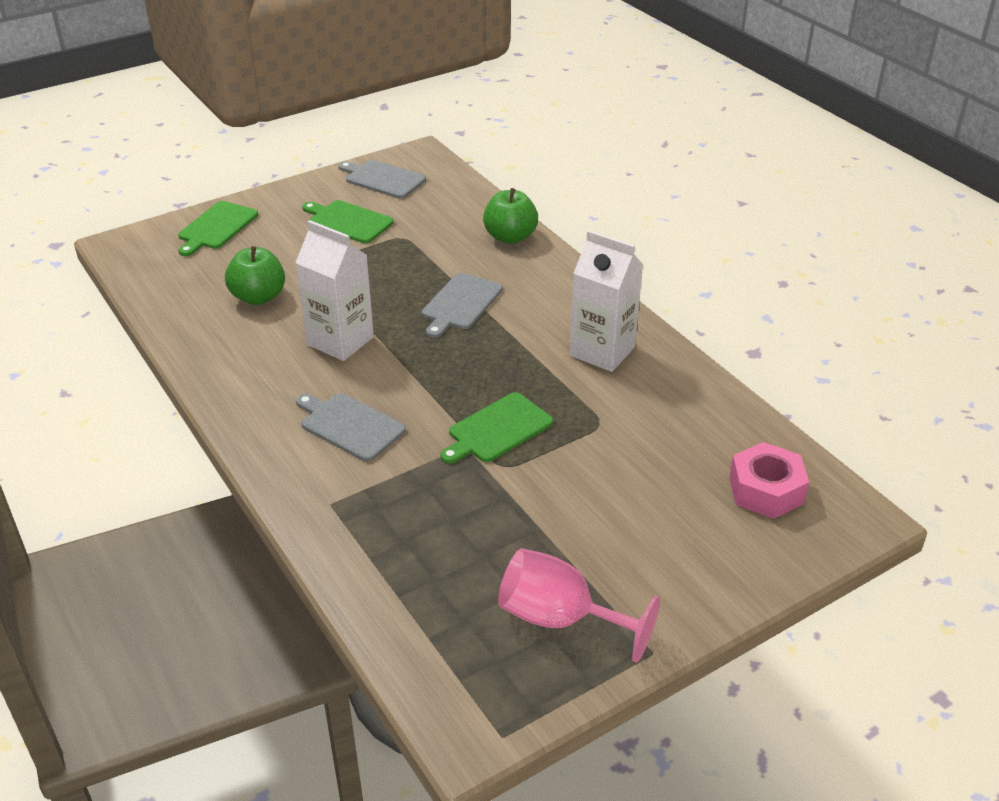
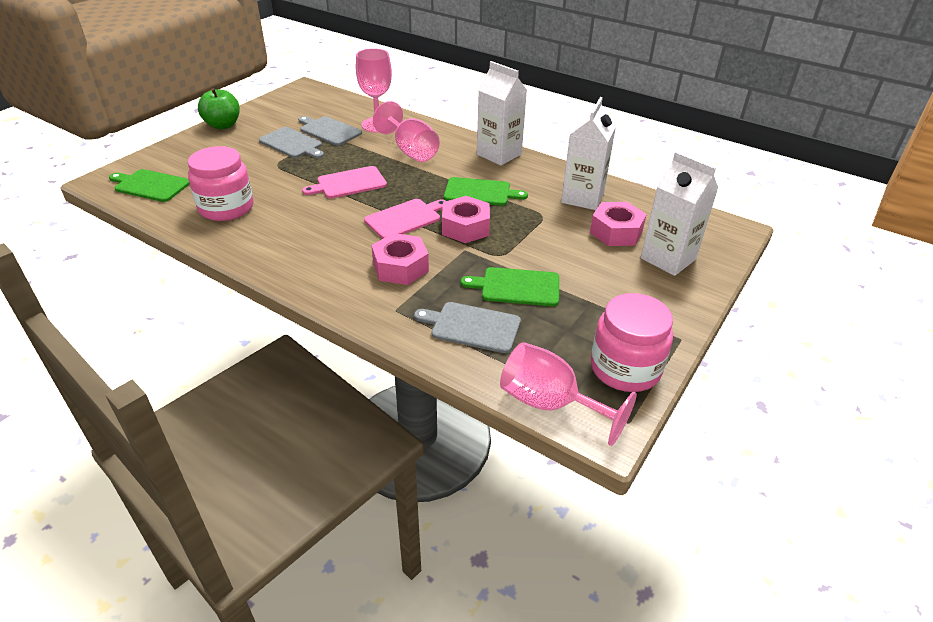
green apple: [225,246,285,305] [483,188,538,244] = 2 -> [198,88,240,129] = 1
pink cutting board: none = 0 -> [302,166,387,199] [364,199,446,239] = 2
pink goblet: [498,548,660,663] = 1 -> [356,48,392,133] [373,101,440,162] [500,342,637,446] = 3
pink jar: none = 0 -> [188,146,254,221] [591,293,673,392] = 2
pink nut: [729,442,809,519] = 1 -> [371,233,429,285] [442,196,490,243] [590,202,647,246] = 3
white carton: [295,220,374,361] [570,230,643,372] = 2 -> [477,61,527,165] [561,97,616,210] [641,151,718,276] = 3

